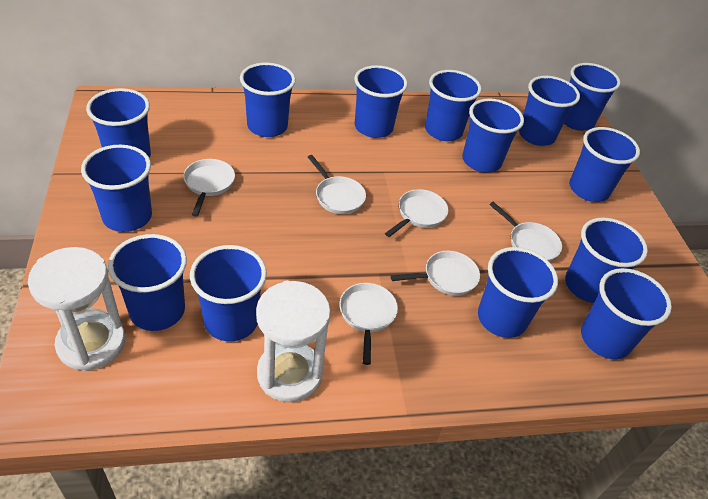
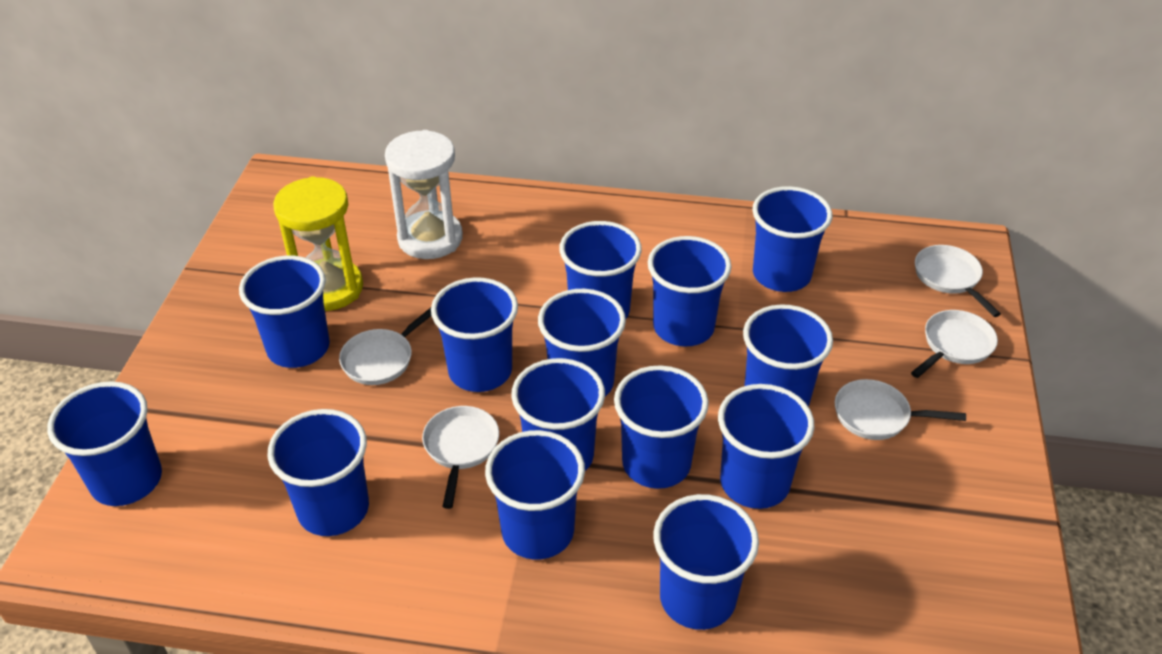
white hourglass: [28,247,125,371] [256,281,331,402] = 2 -> [385,130,463,259] = 1
white pan: [183,159,235,217] [308,155,366,214] [339,283,398,365] [385,189,448,237] [391,251,480,296] [489,202,562,262] = 6 -> [339,308,431,385] [422,406,499,509] [835,379,966,440] [911,310,998,378] [915,245,1001,317] = 5
yellow hourglass: none = 0 -> [273,176,363,311] = 1

